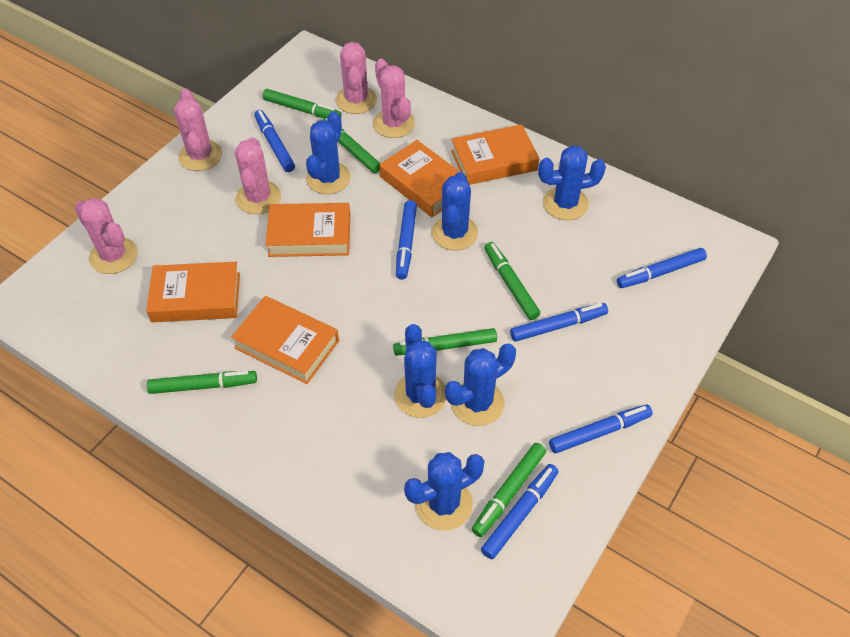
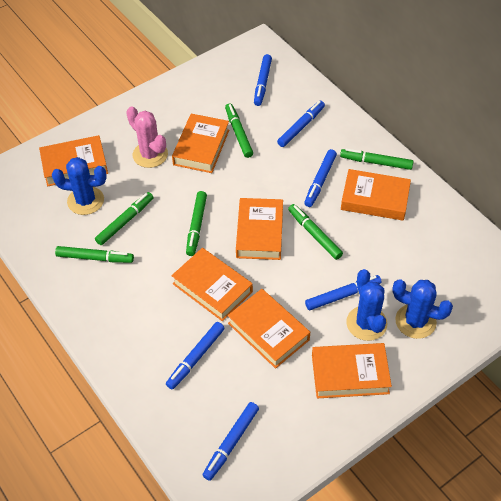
blue cactus: [306,111,351,194] [394,324,447,418] [404,452,484,531] [432,172,478,251] [445,343,516,426] [538,145,606,220] = 6 -> [52,157,107,215] [346,269,387,341] [392,279,453,339] = 3
orange book: [146,262,240,322] [231,296,339,384] [265,203,350,257] [379,140,470,217] [451,124,539,185] = 5 -> [39,135,108,186] [172,114,229,173] [172,248,253,321] [227,289,310,369] [236,198,283,260] [312,343,392,398] [341,169,411,221] = 7
pink cactus: [75,198,138,274] [174,89,222,171] [235,137,281,214] [336,42,377,114] [373,59,415,138] = 5 -> [126,106,168,168] = 1

